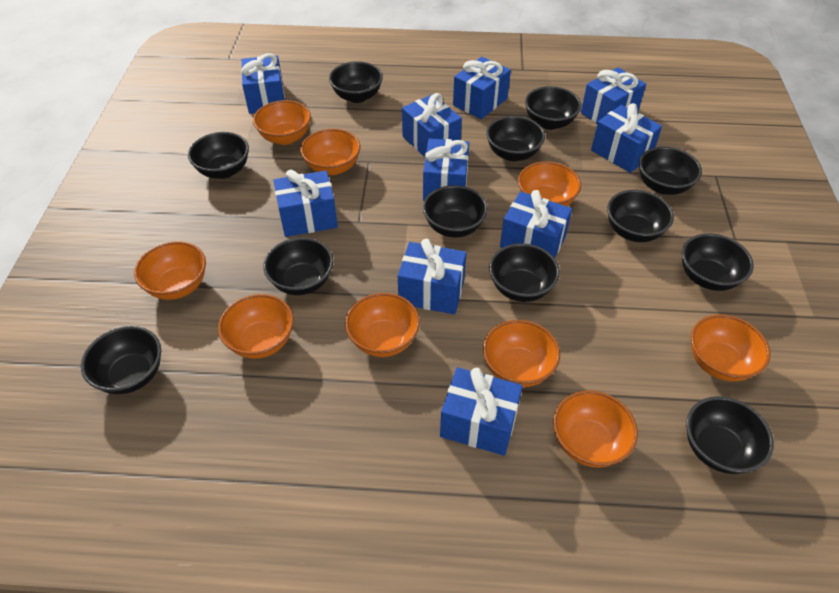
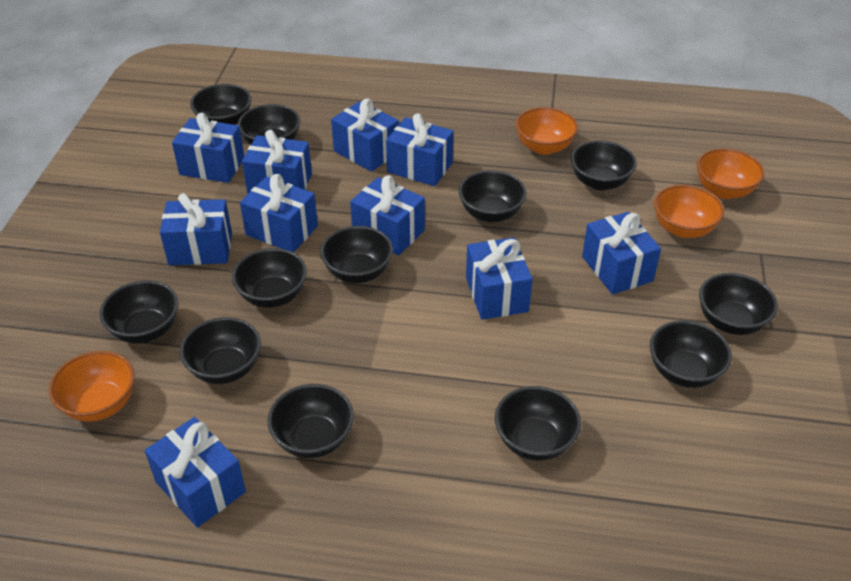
orange bowl: [134,241,206,300] [218,294,294,359] [253,100,311,145] [300,129,360,175] [345,293,420,357] [483,320,560,387] [518,161,581,206] [553,390,638,468] [691,314,771,381] = 9 -> [49,351,135,422] [515,107,578,155] [654,185,724,238] [697,148,765,199] = 4

